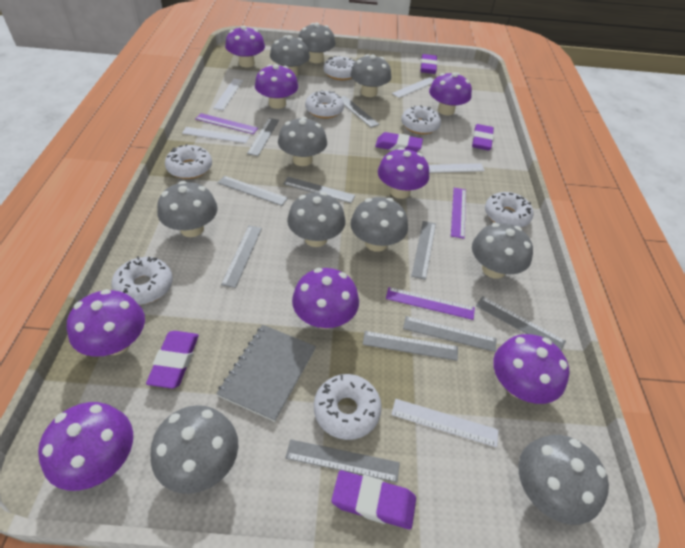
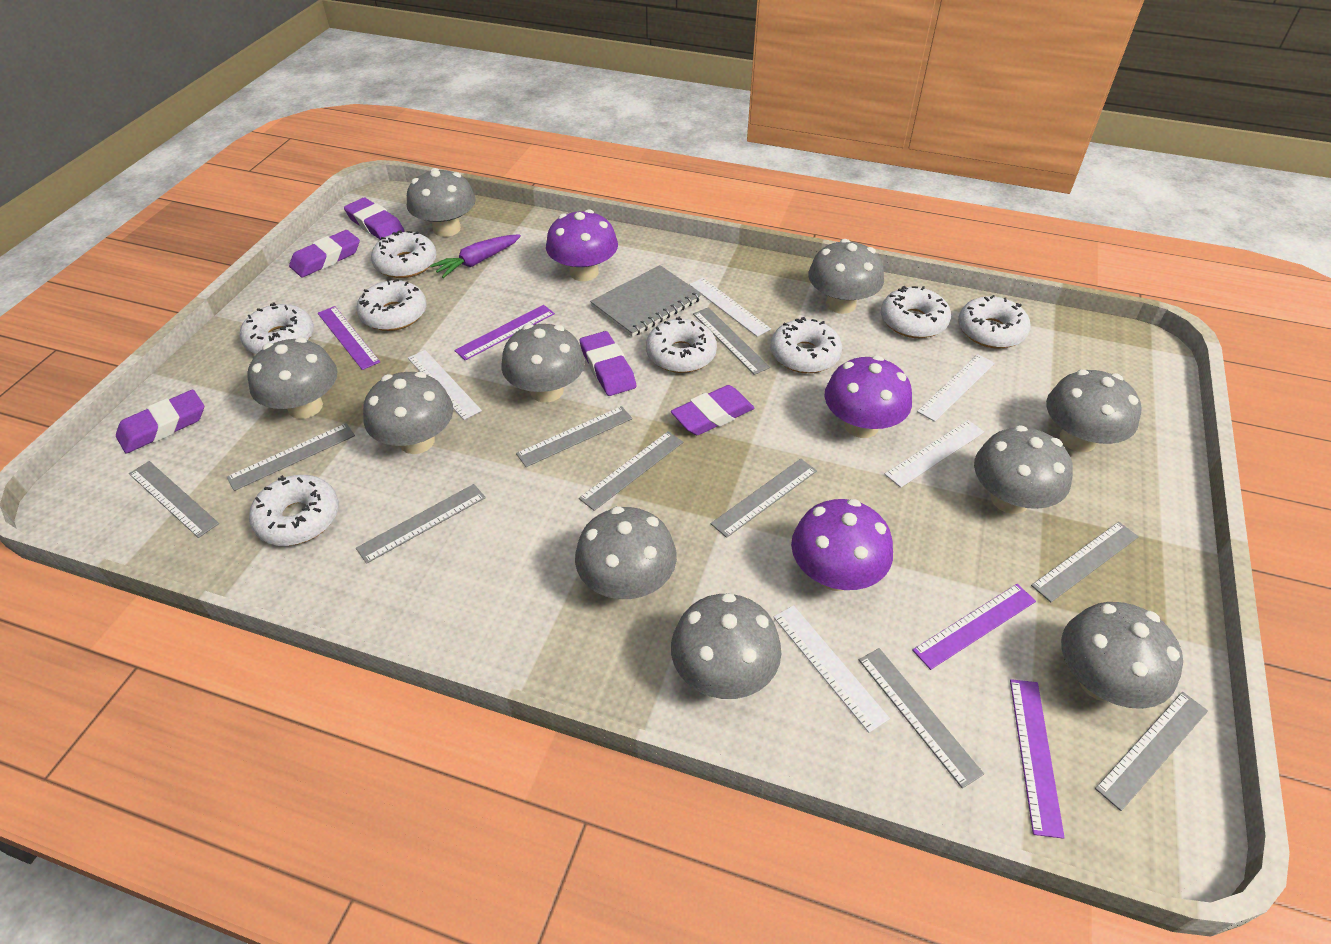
purple carrot: none = 0 -> [430,235,521,278] = 1
purple mushroom: [38,402,133,491] [67,289,145,357] [225,26,265,67] [255,64,298,109] [292,268,359,329] [378,147,429,199] [429,72,472,115] [493,334,569,404] = 8 -> [546,209,618,281] [791,499,893,591] [825,356,912,438] = 3
purple ruler: [195,113,258,134] [386,287,475,320] [451,188,466,239] = 3 -> [318,306,380,370] [454,305,555,360] [912,584,1036,670] [1010,679,1065,839] = 4
white donut: [111,256,173,305] [165,144,212,179] [305,90,344,118] [314,374,382,440] [324,55,355,80] [401,105,441,134] [485,192,534,228] = 7 -> [240,302,314,354] [249,475,339,546] [356,279,427,331] [371,230,437,278] [646,316,717,373] [770,317,842,373] [881,286,951,338] [958,295,1031,349] = 8

